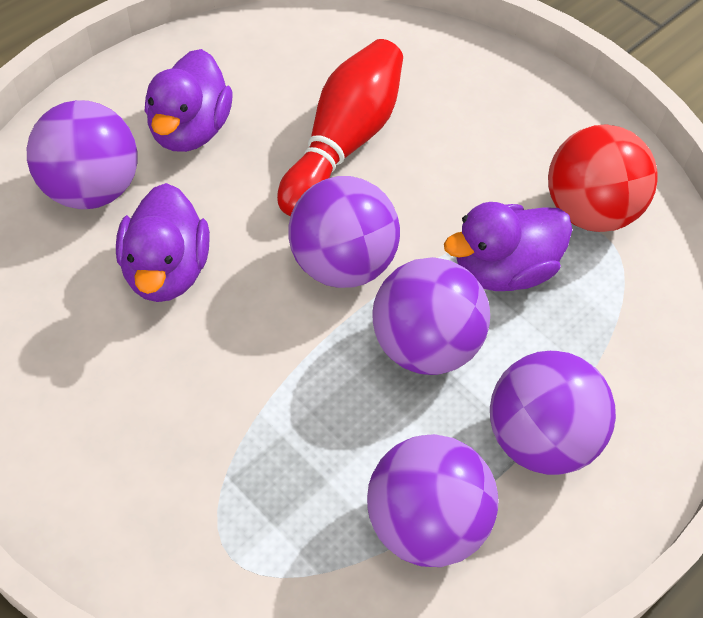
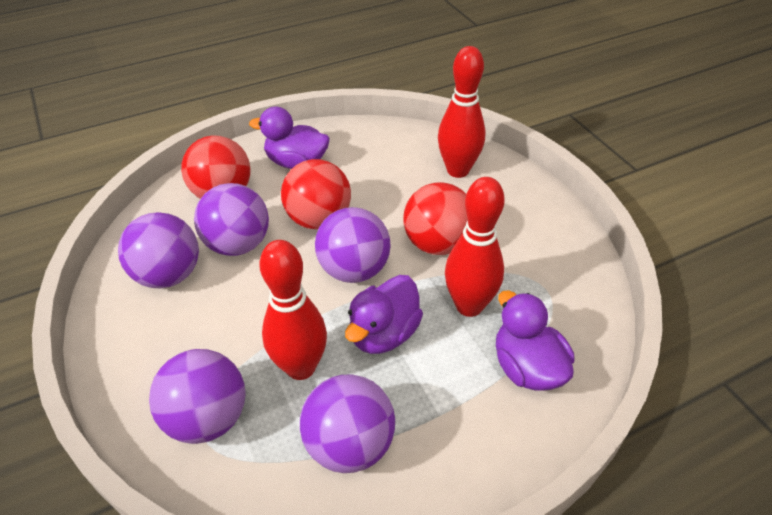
red ball: [548,124,658,232] = 1 -> [181,135,251,199] [281,159,351,229] [403,182,468,255] = 3
red bowling pin: [277,39,403,216] = 1 -> [259,240,327,380] [438,46,486,178] [445,177,505,317] = 3

